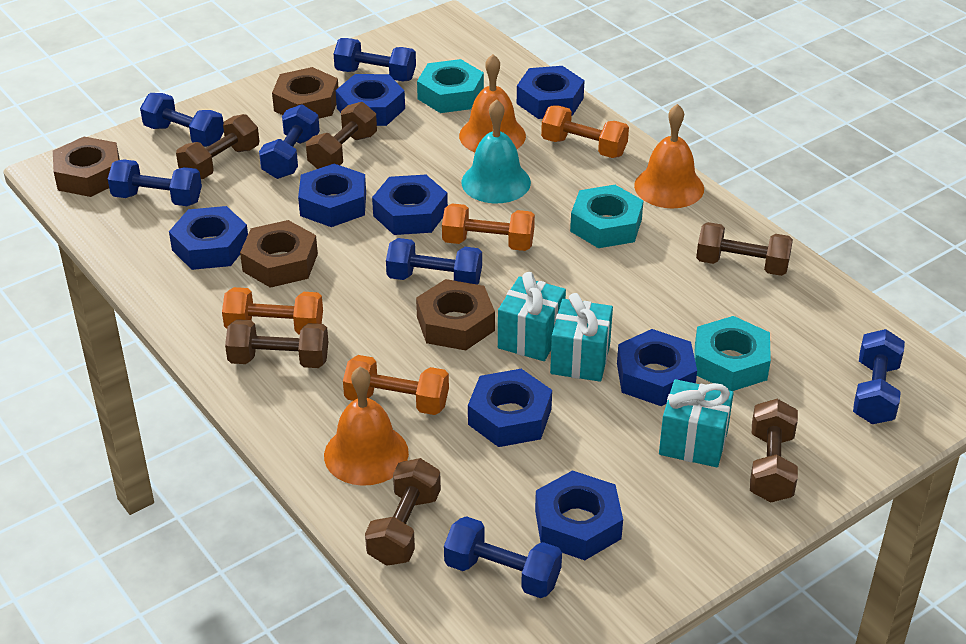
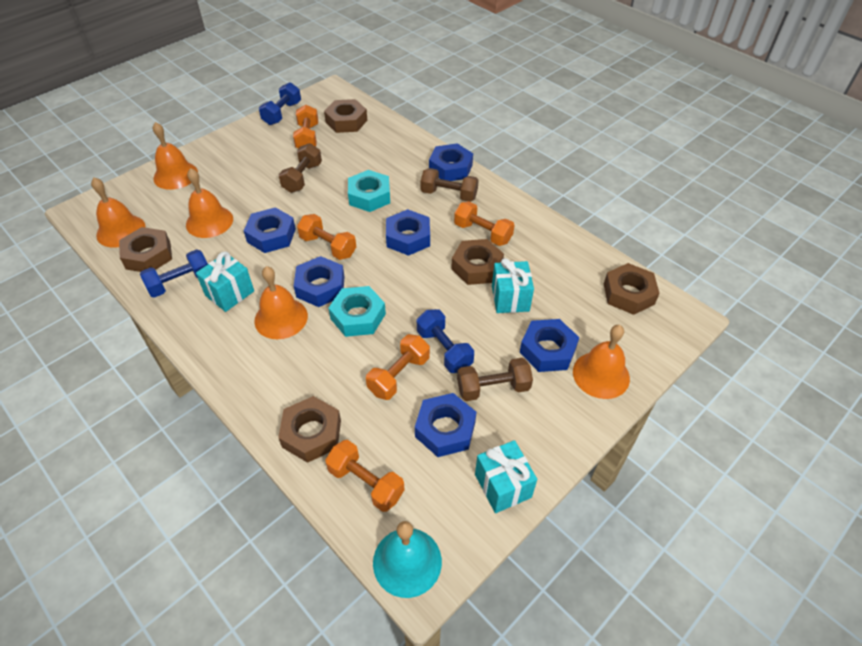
blue dumbbell: [108,159,202,206] [140,93,224,147] [259,104,320,179] [334,38,416,81] [386,238,482,285] [444,516,562,598] [853,329,905,424] = 7 -> [140,249,208,298] [259,82,301,125] [417,309,474,373] = 3
blue nut: [169,206,248,270] [298,164,366,227] [335,74,405,126] [372,175,448,235] [468,369,552,447] [517,66,585,119] [535,470,623,560] [617,329,697,406] = 8 -> [244,207,296,253] [294,256,345,307] [386,209,430,256] [415,393,477,457] [429,143,473,181] [520,319,580,372] = 6
brown dumbbell: [176,114,259,179] [225,319,328,368] [306,102,377,169] [365,458,441,566] [696,222,793,276] [750,399,798,502] = 6 -> [279,143,322,193] [420,168,479,202] [457,358,533,401] = 3
brown nut: [53,137,120,197] [240,220,318,288] [272,67,338,118] [416,279,495,350] = 4 -> [119,227,172,272] [278,396,341,463] [324,99,367,133] [451,239,504,285] [604,263,660,315] = 5
orange bell: [324,367,409,486] [459,54,526,152] [634,104,704,209] = 3 -> [91,178,146,248] [153,122,198,190] [186,168,233,238] [254,266,308,339] [573,325,630,399] = 5
orange dumbbell: [222,287,323,335] [343,355,449,415] [442,203,535,251] [541,105,629,158] = 4 -> [293,104,318,149] [297,214,356,260] [325,440,405,512] [366,334,430,400] [454,201,514,246] = 5
turquoise nut: [417,59,484,113] [570,185,643,248] [694,316,771,391] = 3 -> [328,286,386,337] [348,170,390,212] = 2

